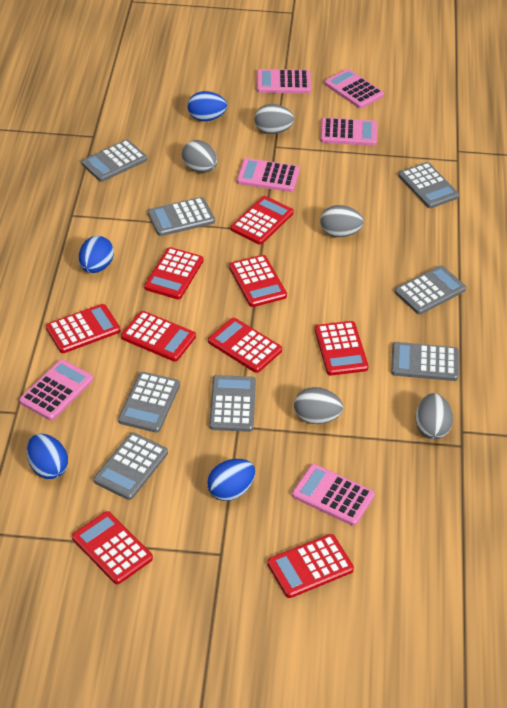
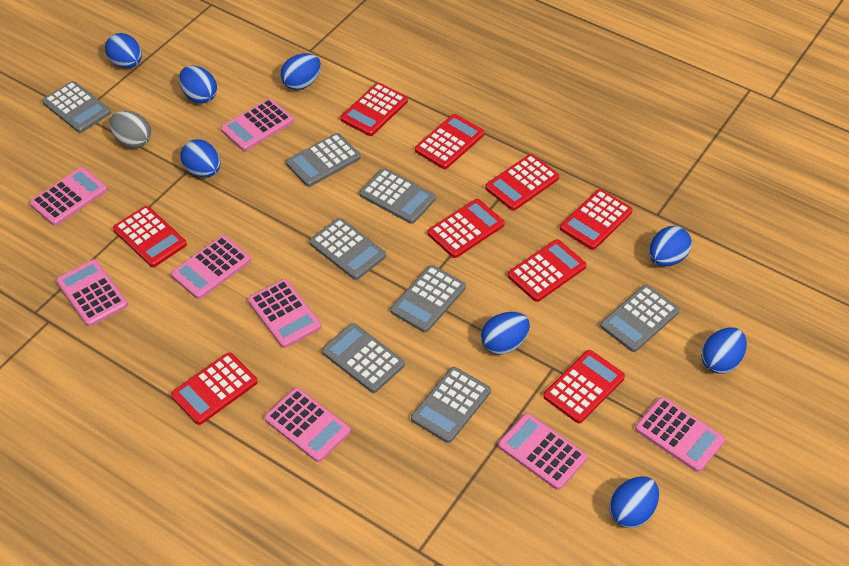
blue egg: [27,434,68,479] [79,236,114,273] [188,91,227,121] [207,459,255,501] = 4 -> [105,33,142,68] [179,66,217,104] [180,139,220,177] [280,53,321,90] [481,312,530,355] [609,477,659,528] [649,226,692,266] [701,327,747,374] = 8
grey egg: [182,140,217,173] [254,104,294,134] [294,387,343,424] [320,205,364,237] [416,393,453,439] = 5 -> [109,111,151,148] = 1
pink calculator: [19,359,93,421] [237,158,300,192] [257,69,311,94] [292,464,375,526] [320,118,377,146] [324,69,384,109] = 6 -> [30,167,108,226] [56,260,128,327] [171,235,251,299] [221,99,294,151] [248,279,321,348] [264,388,351,462] [498,413,587,490] [635,397,725,472] = 8

